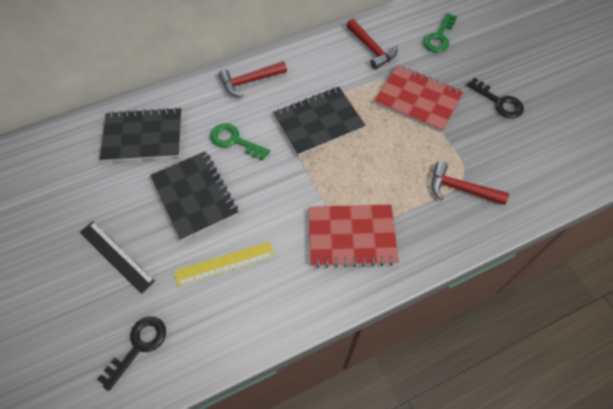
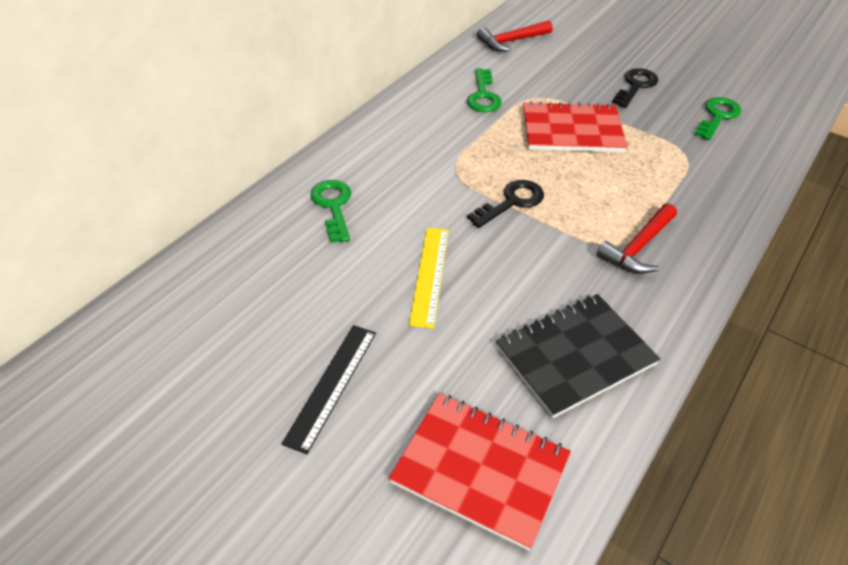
black notebook: [100,107,182,162] [150,151,238,241] [273,87,366,156] = 3 -> [496,294,660,418] = 1
green key: [210,123,270,161] [423,13,457,52] = 2 -> [310,180,351,243] [467,68,502,112] [694,97,742,140] = 3
red hammer: [218,61,287,97] [346,19,398,69] [431,161,509,205] = 3 -> [477,20,553,52] [597,203,677,274] = 2

